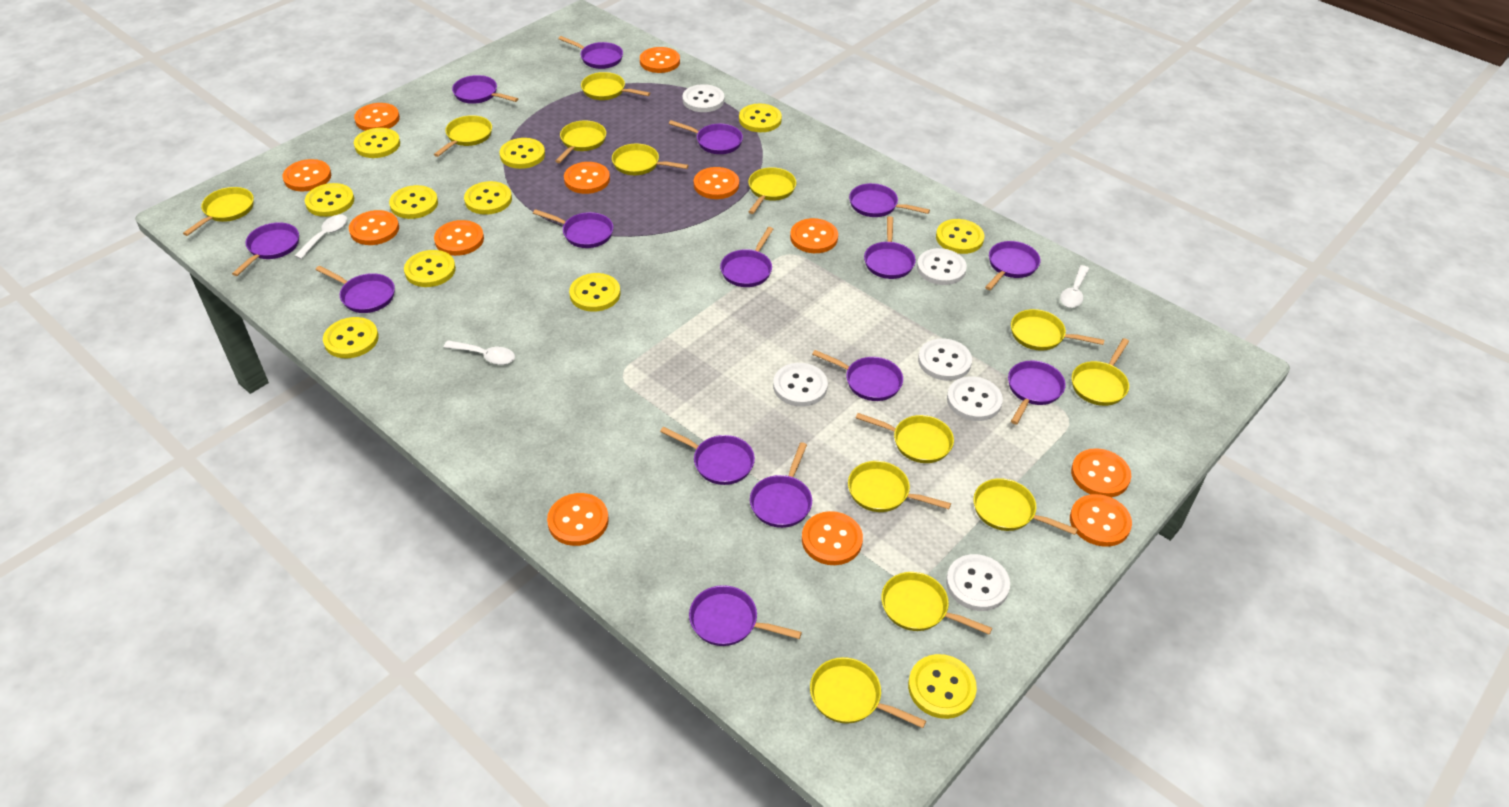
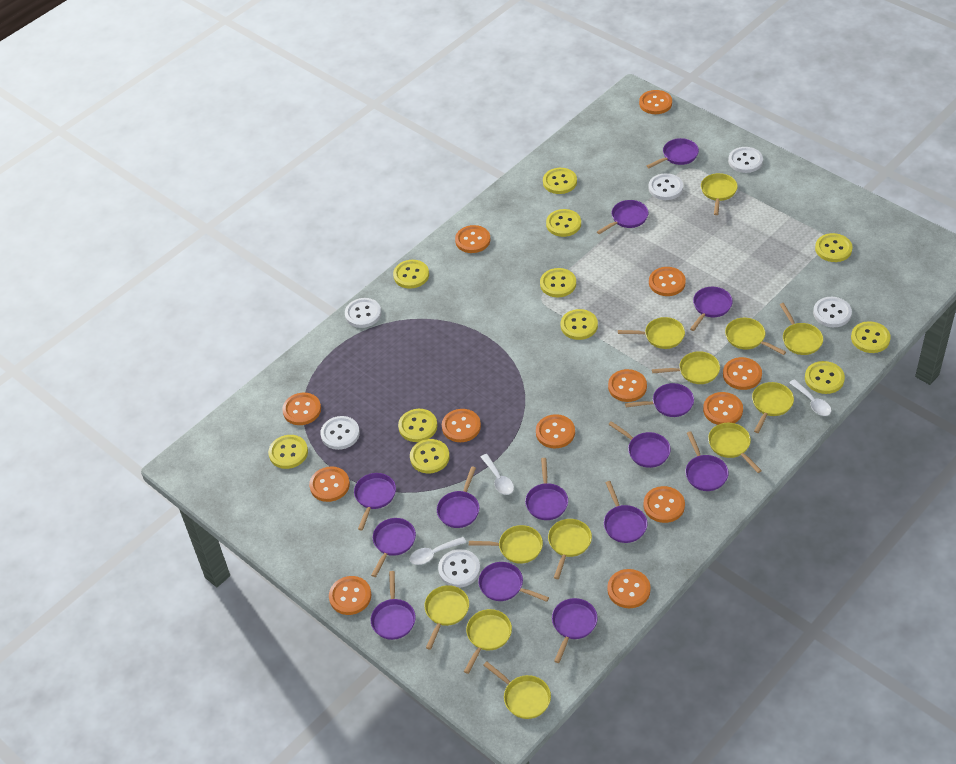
orange button: [282,159,331,192] [349,210,399,245] [354,103,400,131] [434,220,484,256] [547,493,609,546] [564,162,610,194] [640,47,680,73] [694,167,739,199] [790,218,838,253] [802,511,863,565] [1070,494,1132,547] [1071,448,1131,497] = 12 -> [282,392,321,425] [309,466,350,502] [329,576,371,615] [442,409,481,442] [455,225,490,253] [536,414,575,448] [607,569,651,608] [608,369,647,402] [639,90,672,114] [644,486,685,523] [649,267,686,296] [703,392,743,425] [723,357,762,390] = 13
purple pan: [232,222,299,276] [316,266,395,313] [452,75,518,104] [533,209,613,248] [558,36,623,69] [660,427,755,485] [669,120,743,154] [689,585,802,646] [720,227,773,287] [750,442,812,528] [812,350,903,401] [849,183,930,217] [864,216,916,279] [985,241,1040,290] [1008,360,1066,424] = 15 -> [354,473,396,531] [370,571,416,640] [371,518,416,577] [437,466,479,528] [478,562,549,602] [525,458,568,520] [552,598,598,663] [597,200,649,234] [604,481,648,543] [608,421,671,468] [625,383,694,417] [647,138,699,168] [685,431,729,491] [690,287,733,331] = 14
yellow pan: [183,187,254,236] [434,115,492,157] [556,120,606,163] [581,72,650,100] [612,143,689,175] [748,167,796,214] [810,657,926,728] [848,461,951,512] [856,413,954,463] [881,572,992,635] [973,478,1078,535] [1011,309,1104,351] [1072,338,1129,406] = 13 -> [424,585,469,650] [464,609,512,674] [469,525,543,564] [483,661,551,719] [548,519,592,579] [618,317,685,349] [652,351,720,384] [701,173,738,215] [708,423,762,473] [725,318,786,355] [752,382,794,433] [780,303,823,355] = 12

